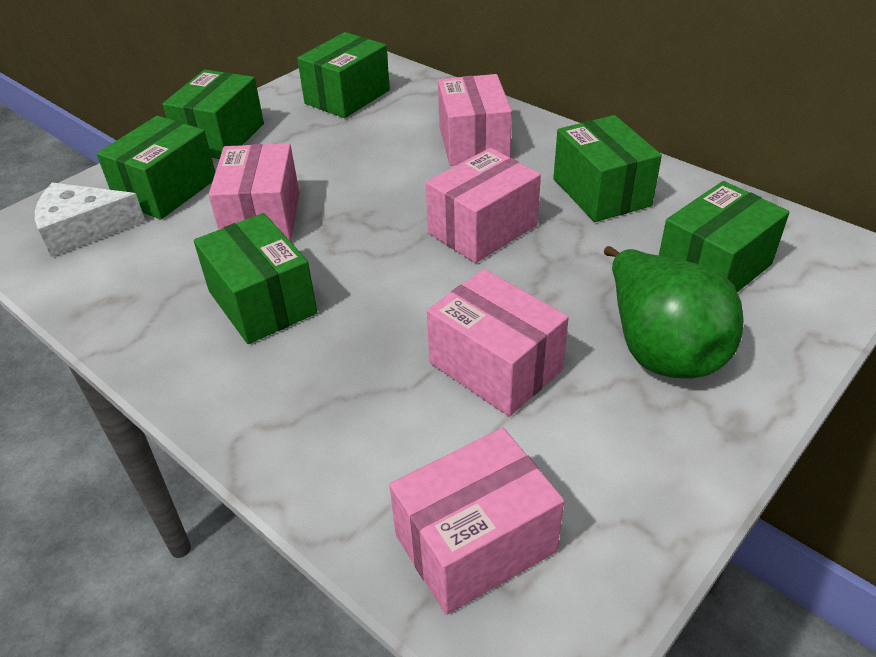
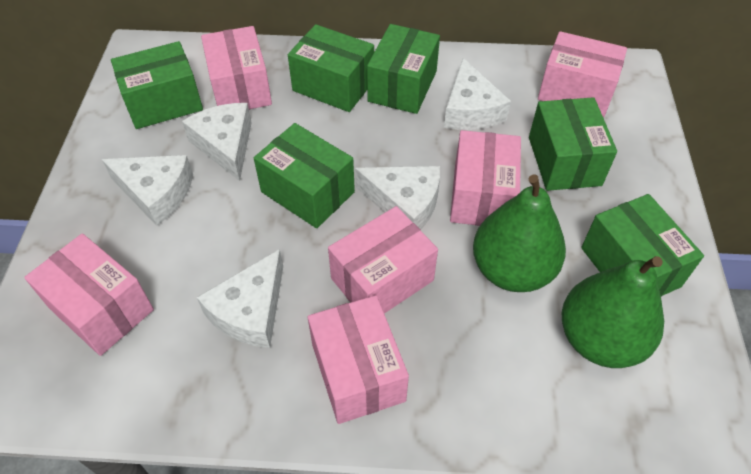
green pear: [604,246,744,379] = 1 -> [473,175,566,292] [562,256,664,368] = 2
pink box: [209,143,299,242] [389,428,564,615] [426,148,541,263] [427,269,569,416] [438,74,512,166] = 5 -> [24,233,154,356] [201,26,272,110] [308,295,409,424] [328,206,438,313] [450,130,521,226] [538,31,627,117] = 6
white cheese: [35,183,145,257] = 1 -> [102,155,193,226] [182,103,252,181] [197,249,283,348] [355,166,440,230] [444,58,511,130] = 5

